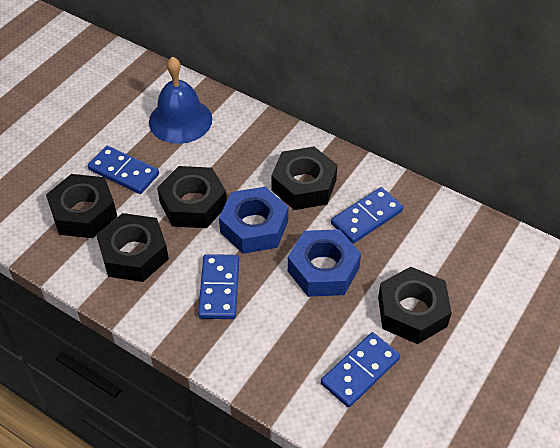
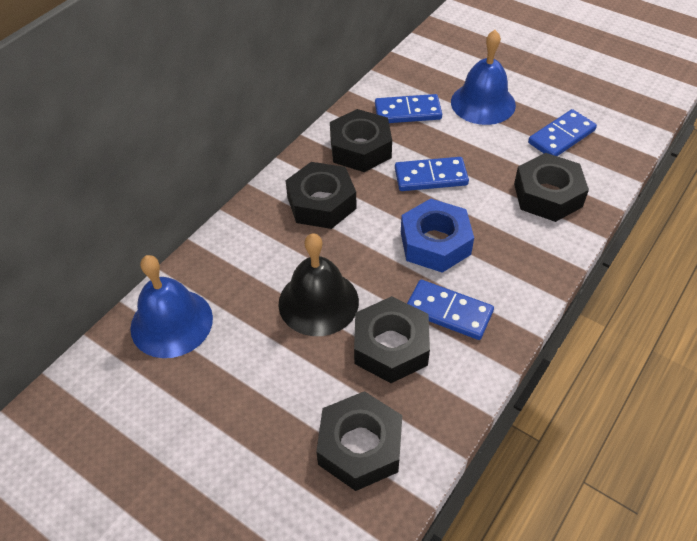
black bell: none = 0 -> [278,233,359,336] = 1
blue bell: [149,56,212,144] = 1 -> [130,255,213,358] [451,30,516,125] = 2
blue nut: [219,187,288,254] [288,229,361,297] = 2 -> [401,199,474,273] = 1

